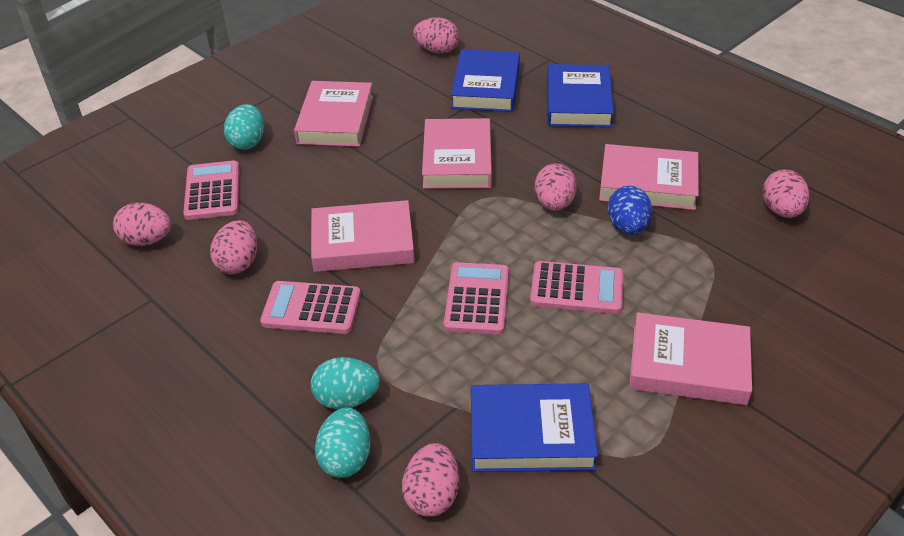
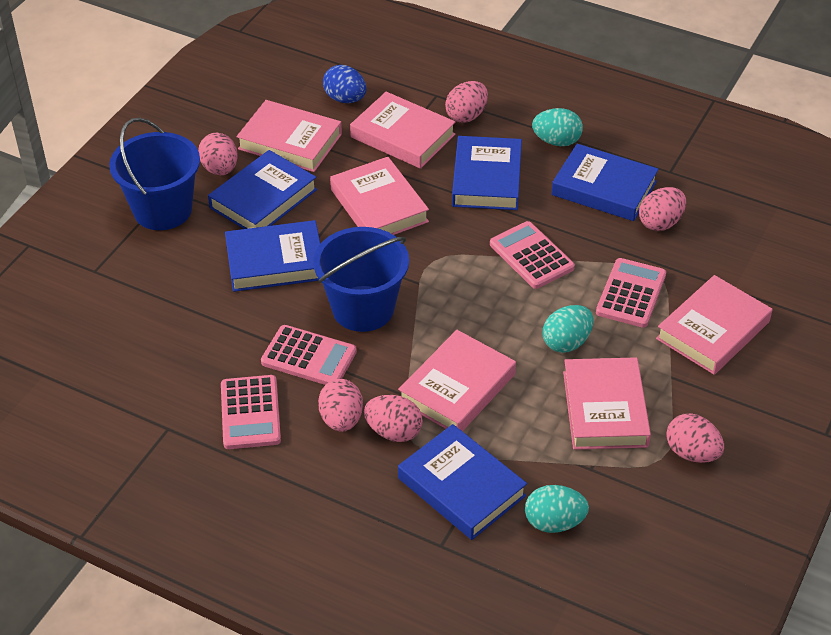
blue book: [451,49,520,112] [471,383,598,472] [547,64,614,127] = 3 -> [208,150,317,229] [225,220,320,292] [398,424,527,540] [452,136,522,210] [551,144,659,221] = 5
blue bucket: none = 0 -> [109,118,200,230] [313,227,409,332] = 2
pink book: [294,81,373,147] [311,200,415,272] [422,118,492,189] [599,144,699,210] [629,312,752,405] = 5 -> [236,100,342,172] [330,157,429,235] [350,92,456,169] [398,330,516,432] [563,357,651,450] [656,275,772,375] = 6

